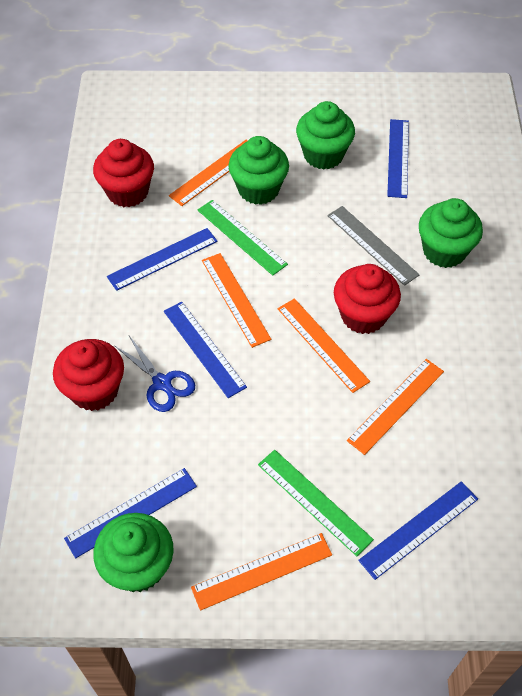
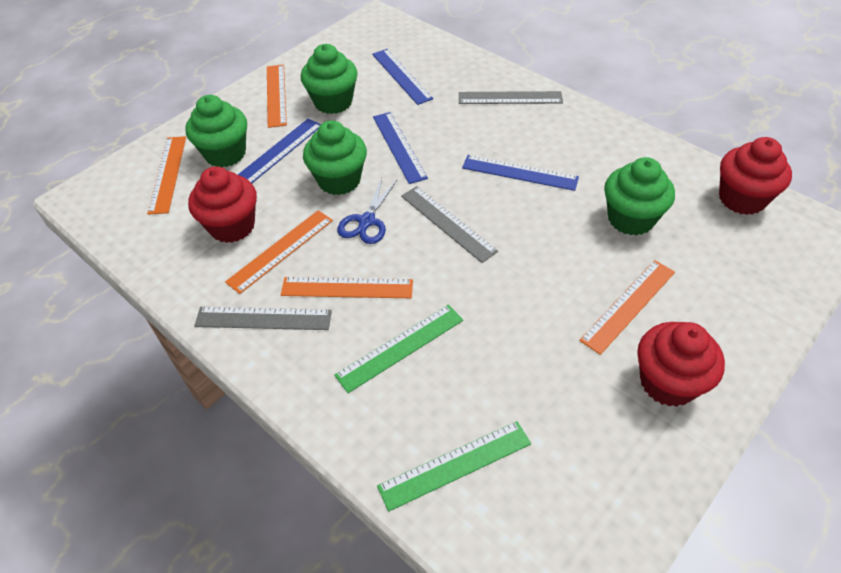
blue ruler: [64,468,197,559] [107,228,218,291] [164,302,247,398] [358,481,478,580] [387,119,409,198] = 5 -> [238,118,321,183] [372,49,433,105] [373,112,428,184] [462,155,579,191] = 4
grey ruler: [327,206,420,286] = 1 -> [194,307,332,330] [401,186,498,263] [459,91,563,104] = 3

